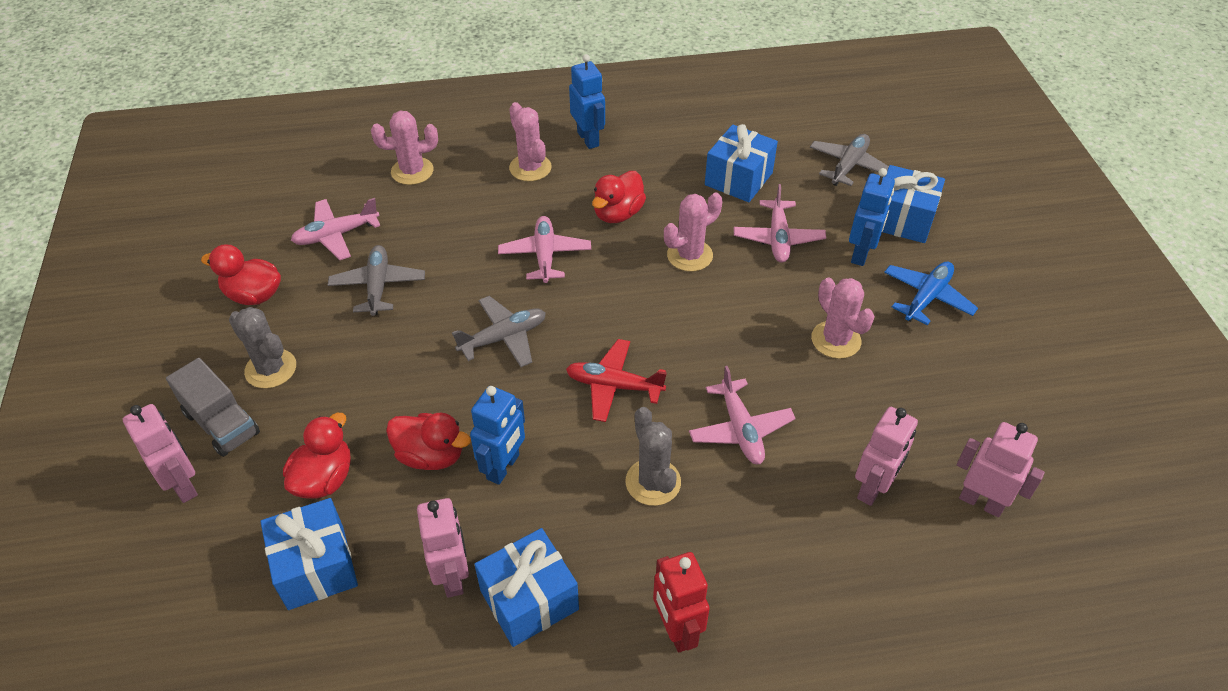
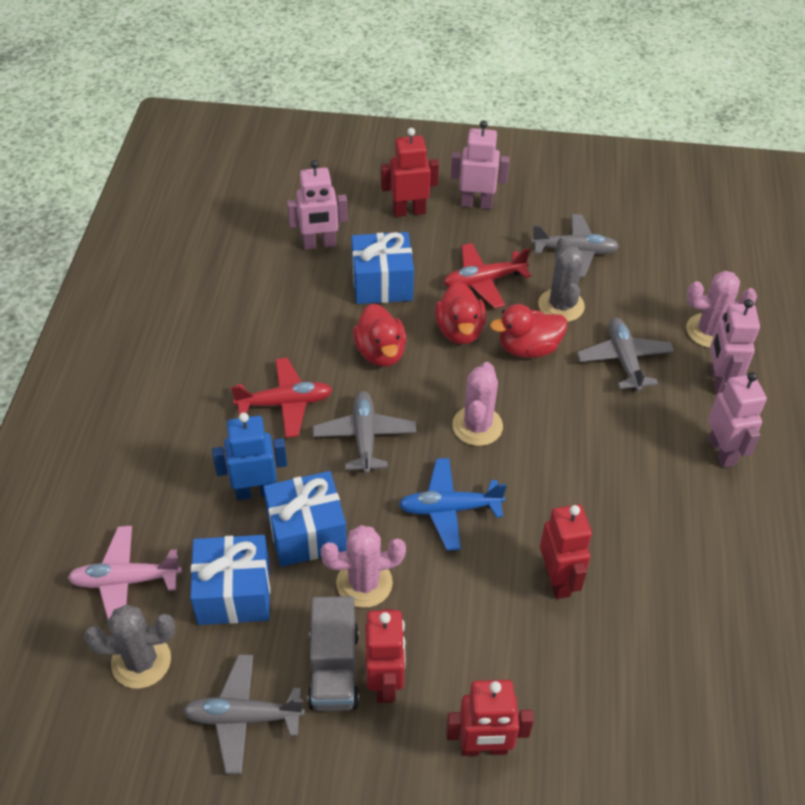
blue gift: [260,498,358,610] [474,528,579,647] [705,124,778,202] [883,165,945,243] = 4 -> [190,535,270,625] [263,471,347,567] [351,232,414,304] = 3
blue robot: [470,386,525,485] [569,54,605,149] [849,168,895,266] = 3 -> [212,413,287,500] = 1
grey plane: [328,245,425,316] [452,296,546,367] [810,134,889,186] = 3 -> [182,654,305,774] [313,391,416,474] [531,214,619,277] [577,318,674,392] = 4
pink cactus: [371,111,438,185] [509,102,552,181] [664,193,722,271] [811,278,875,359] = 4 -> [320,525,406,608] [452,362,503,446] [686,271,757,348] = 3
pink plane: [291,198,380,260] [498,216,591,283] [689,366,796,464] [734,184,826,263] = 4 -> [68,526,182,620] = 1
red duck: [201,244,281,305] [283,413,351,499] [386,413,471,470] [592,171,646,223] = 4 -> [353,303,406,367] [435,282,486,344] [490,304,567,358] = 3
red plane: [566,339,667,422] = 1 -> [231,358,332,438] [443,243,531,309] = 2
red robot: [653,552,710,653] = 1 -> [366,609,406,703] [381,128,439,217] [446,680,534,756] [540,504,592,599] = 4

